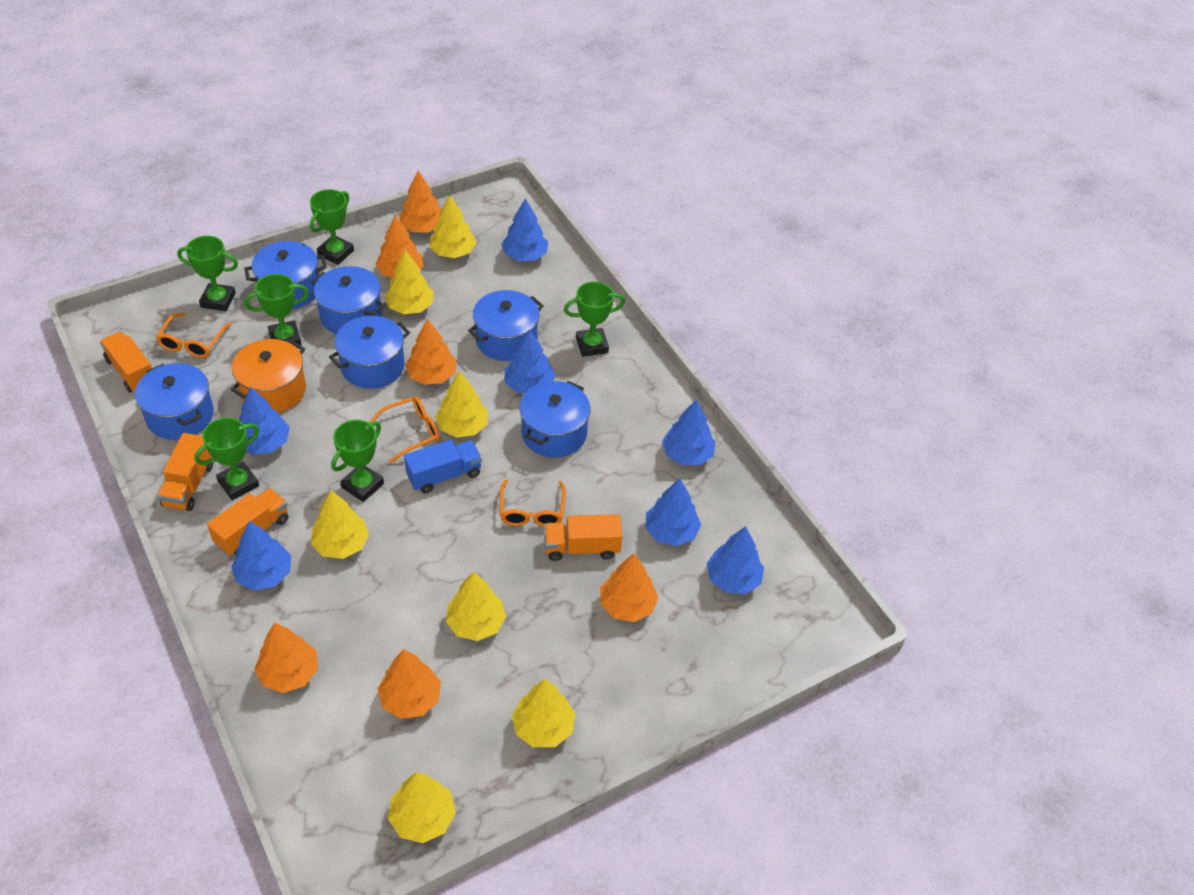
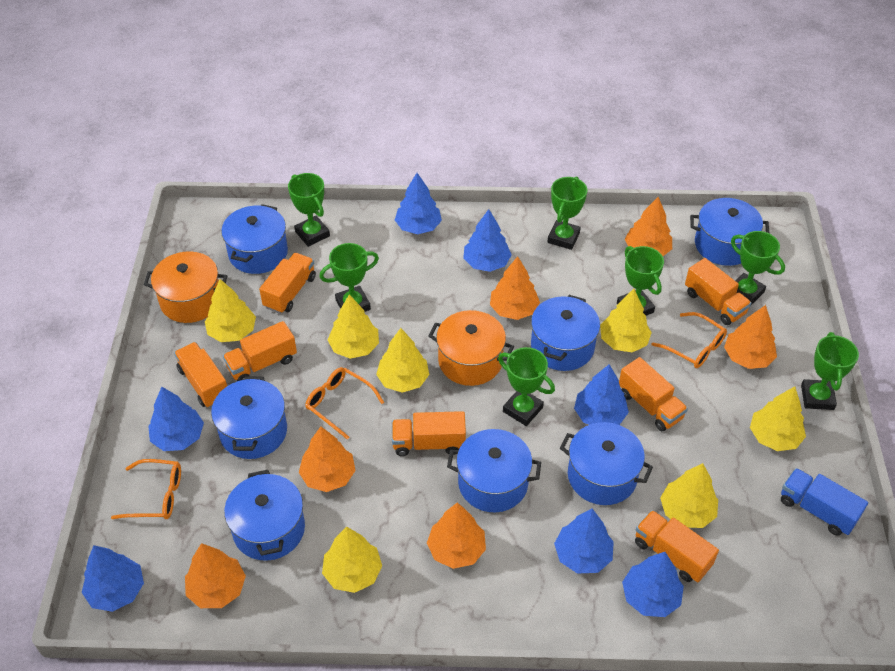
blue pot: [135,363,214,440] [244,241,327,309] [312,266,385,334] [329,316,410,389] [468,290,544,361] [520,381,590,458] = 6 -> [211,376,287,459] [221,204,288,274] [224,470,305,561] [447,429,541,512] [531,295,600,371] [560,422,653,505] [690,198,770,266] = 7
green trophy: [177,236,238,311] [194,417,260,500] [245,274,309,346] [310,189,354,265] [331,420,384,502] [564,281,625,357] = 6 -> [288,173,330,247] [320,243,379,312] [498,347,555,426] [548,176,587,250] [617,246,664,316] [731,231,785,305] [801,332,859,410] = 7
orange pot: [231,339,306,413] = 1 -> [144,252,227,323] [428,310,514,386] = 2
orange truck: [100,331,152,392] [157,433,213,511] [207,488,289,556] [544,514,622,561] = 4 -> [174,342,227,408] [223,321,297,381] [259,253,316,314] [392,411,466,456] [619,357,688,431] [635,510,719,582] [685,258,751,325] = 7

